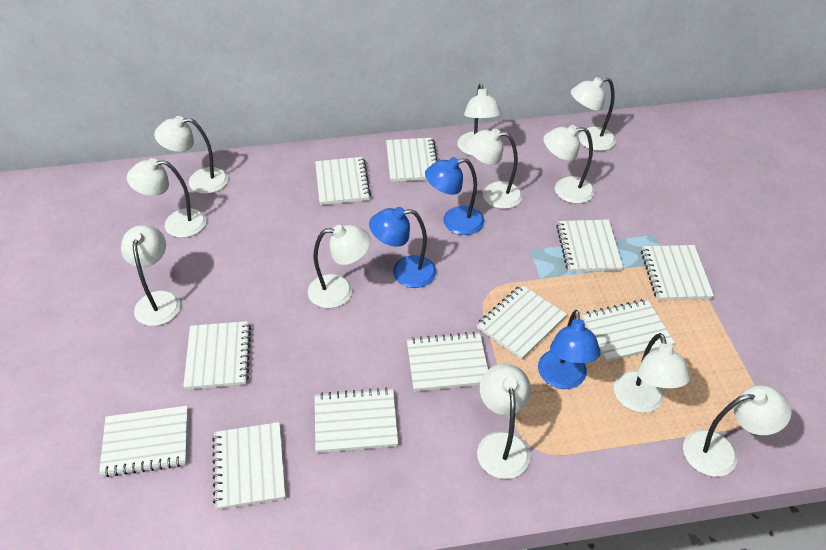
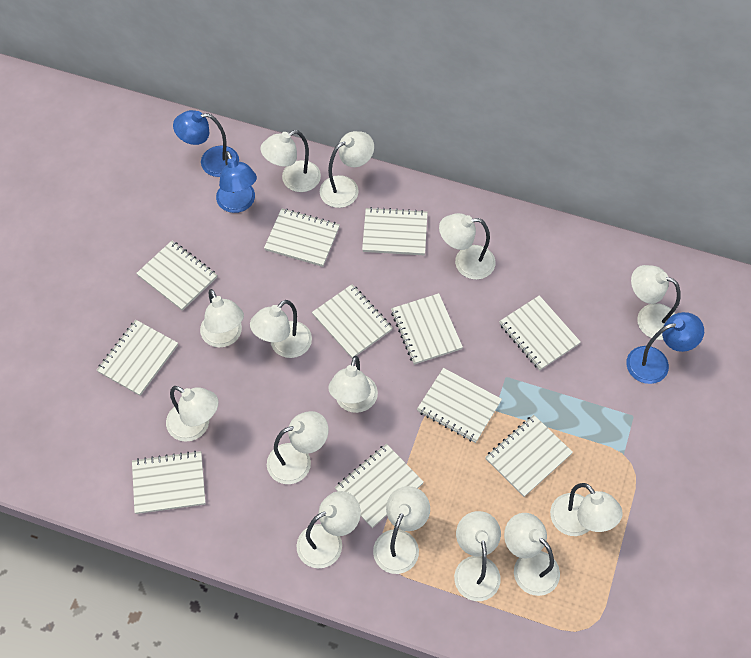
white lamp: [121,225,181,326] [127,158,207,238] [154,116,228,194] [308,225,371,308] [457,84,502,156] [467,129,523,209] [477,364,531,479] [543,125,595,204] [571,77,616,151] [614,333,690,413] [683,385,792,477] = 11 -> [166,386,219,442] [200,289,244,348] [250,300,312,358] [260,130,321,192] [267,411,328,484] [297,491,361,569] [320,131,374,208] [328,356,378,413] [373,486,430,574] [439,213,496,280] [454,511,501,601] [504,513,560,596] [550,483,623,536] [631,265,681,340] = 14

